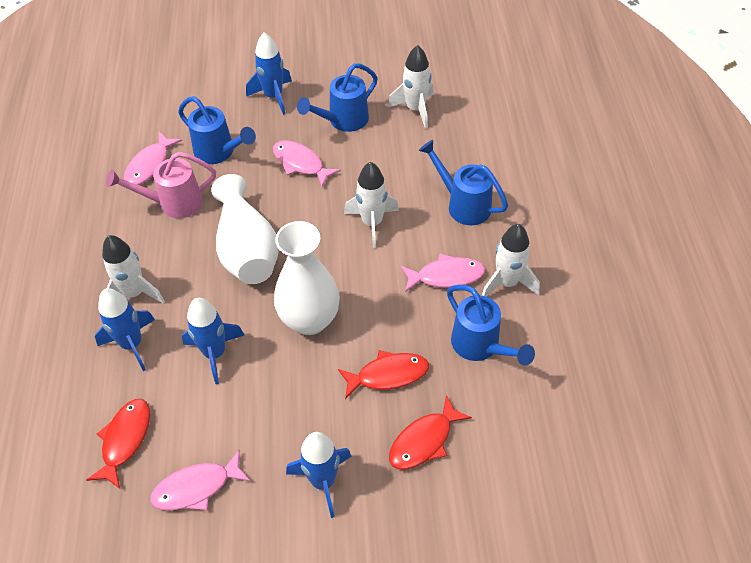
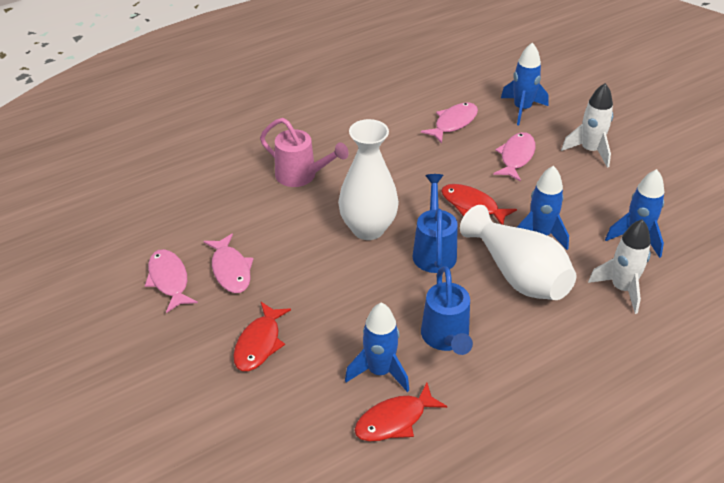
blue watering can: [178,96,256,164] [297,63,378,132] [419,140,508,225] [447,285,535,366] = 4 -> [412,174,458,273] [421,266,473,355] = 2
white rocket: [102,235,165,304] [344,162,399,248] [388,45,434,129] [482,224,540,297] = 4 -> [561,83,613,168] [588,219,651,314] = 2

